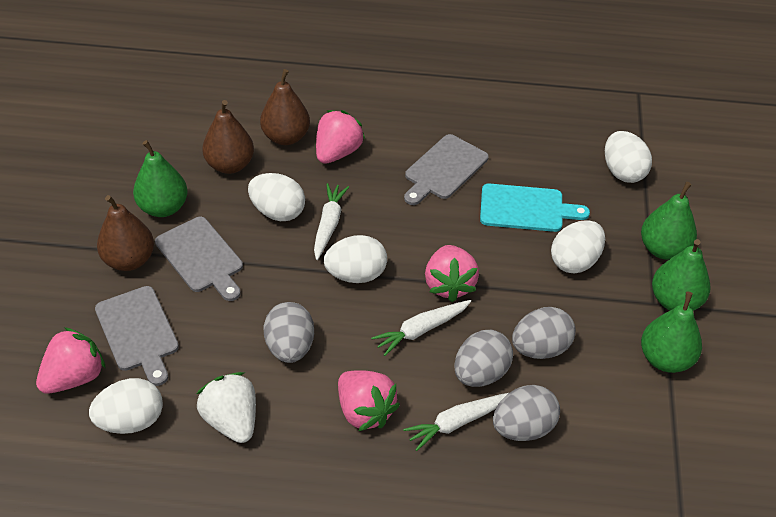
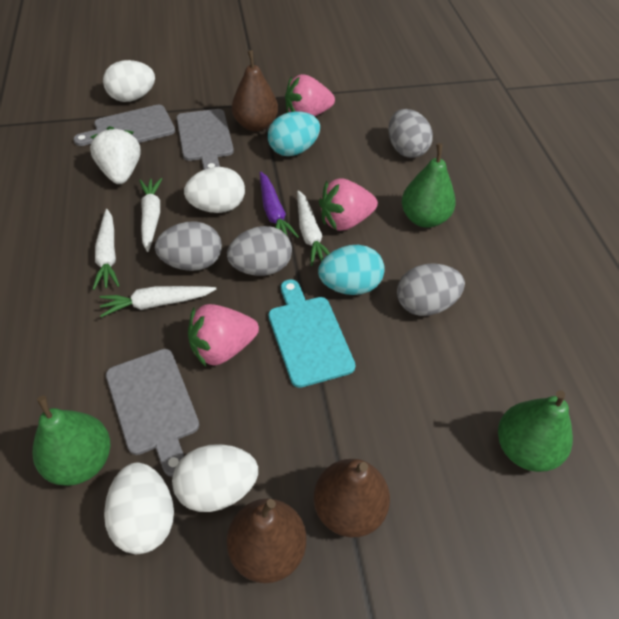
green pear: [133,140,188,217] [641,182,697,260] [641,292,702,373] [652,239,711,311] = 4 -> [32,396,110,486] [402,143,456,228] [498,390,573,472] = 3
pink strawberry: [36,327,106,394] [316,110,365,164] [338,370,400,431] [425,245,479,302] = 4 -> [188,304,259,367] [285,74,335,116] [319,178,378,231] = 3
purple carrot: none = 0 -> [260,172,299,238] = 1
turquoise egg: none = 0 -> [268,111,320,156] [318,245,385,295] = 2
white carrot: [314,183,349,260] [371,300,471,356] [403,393,508,451] = 3 -> [93,209,120,290] [100,286,216,317] [139,178,162,252] [297,190,330,266] = 4
white egg: [89,378,163,434] [248,173,305,221] [324,235,387,283] [551,220,605,273] [605,131,652,183] = 5 -> [103,60,155,102] [104,463,174,554] [172,444,258,512] [184,167,245,213] = 4

